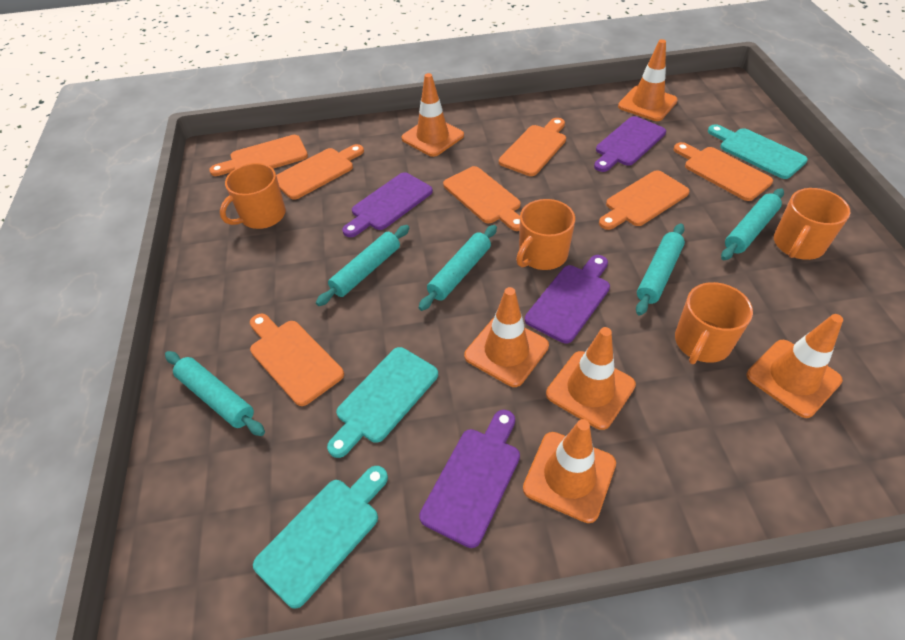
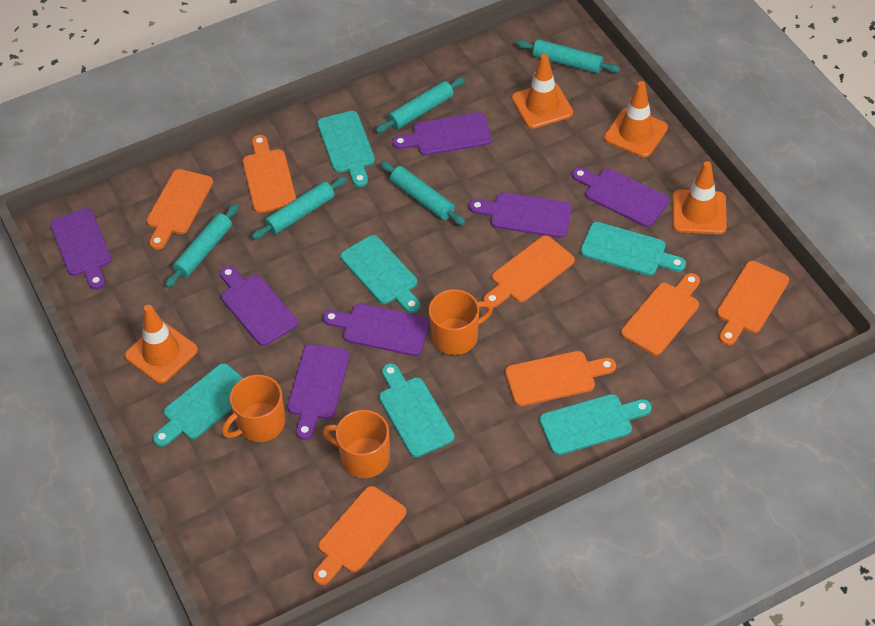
orange mug: [220,163,286,229] [516,199,575,270] [675,282,753,364] [774,188,850,260] = 4 -> [222,375,285,442] [323,410,390,478] [429,289,493,355] = 3
orange traffic cone: [401,73,464,157] [464,287,549,387] [523,419,616,523] [546,327,636,430] [618,39,678,121] [746,314,843,418] = 6 -> [125,305,198,384] [512,54,573,129] [604,81,668,157] [672,161,727,234] = 4
purple cutting board: [342,172,433,237] [419,410,520,548] [525,255,610,343] [594,116,666,172] = 4 -> [50,208,112,290] [220,266,298,346] [287,344,350,440] [323,304,430,356] [392,112,492,155] [469,192,572,238] [572,167,669,227] = 7
turquoise cutting board: [253,466,388,609] [327,347,438,458] [708,124,808,179] = 3 -> [153,363,243,447] [317,111,375,187] [340,235,420,313] [379,363,454,457] [539,394,652,455] [580,222,686,276] = 6

